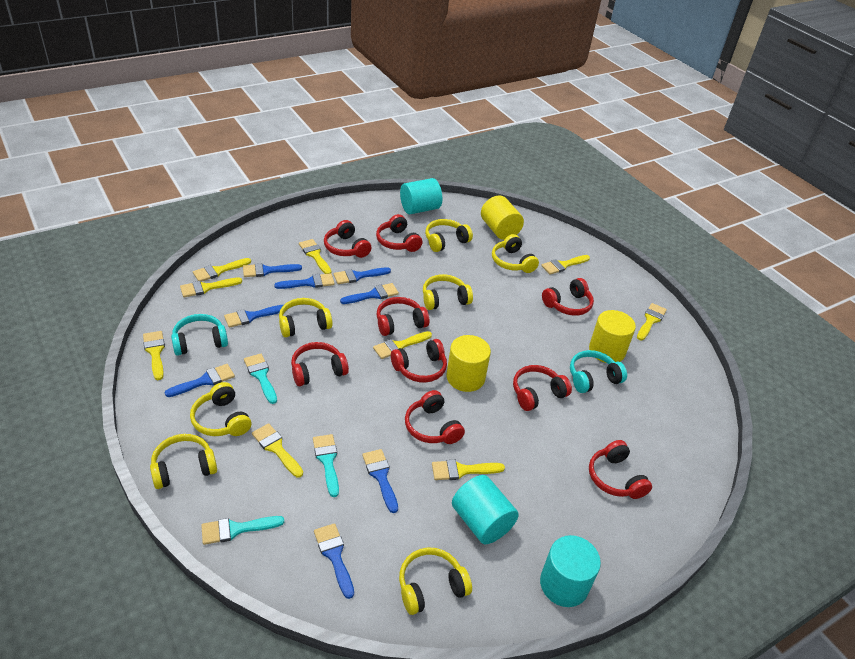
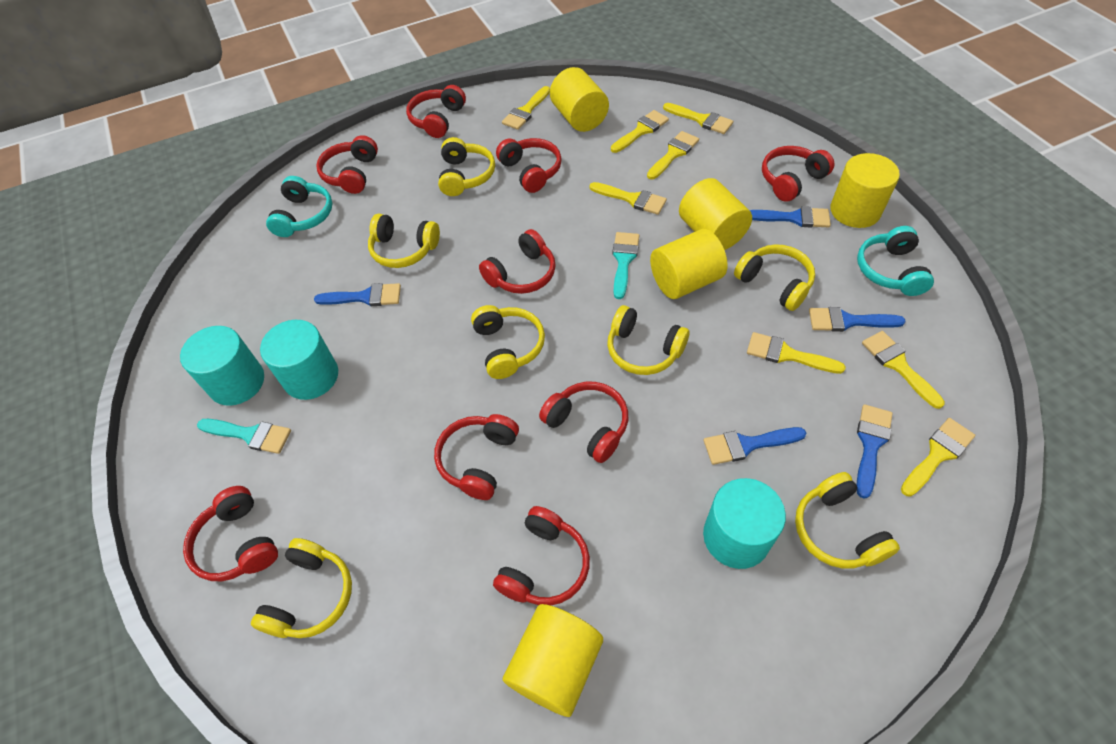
blue brush: [165,364,235,397] [224,305,283,328] [243,263,302,277] [274,273,334,289] [314,523,354,599] [334,267,391,284] [340,283,399,304] [362,449,398,513] = 8 -> [314,283,401,306] [703,427,806,465] [750,206,831,228] [809,307,906,332] [857,404,893,499] = 5
turquoise brush: [201,516,284,545] [244,354,277,404] [313,434,339,497] = 3 -> [197,419,291,454] [613,232,639,299] = 2
yellow brush: [143,331,165,380] [180,277,242,297] [193,258,251,282] [252,423,303,478] [299,239,331,274] [373,331,432,359] [432,460,505,480] [541,255,590,275] [637,303,667,341] = 9 -> [502,86,550,130] [589,182,667,215] [611,110,669,153] [647,131,699,180] [663,103,733,134] [747,332,846,374] [862,331,945,409] [901,418,975,497] = 8
yellow cylinder: [447,335,491,392] [481,196,524,240] [589,310,636,363] = 3 -> [503,604,603,717] [550,67,609,132] [650,229,728,299] [679,178,752,250] [830,153,900,228] = 5

